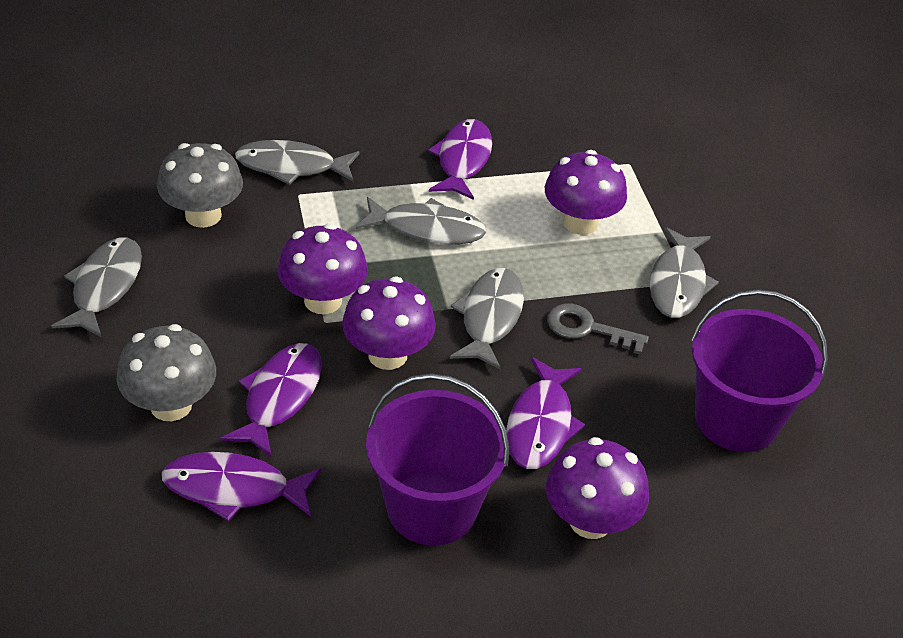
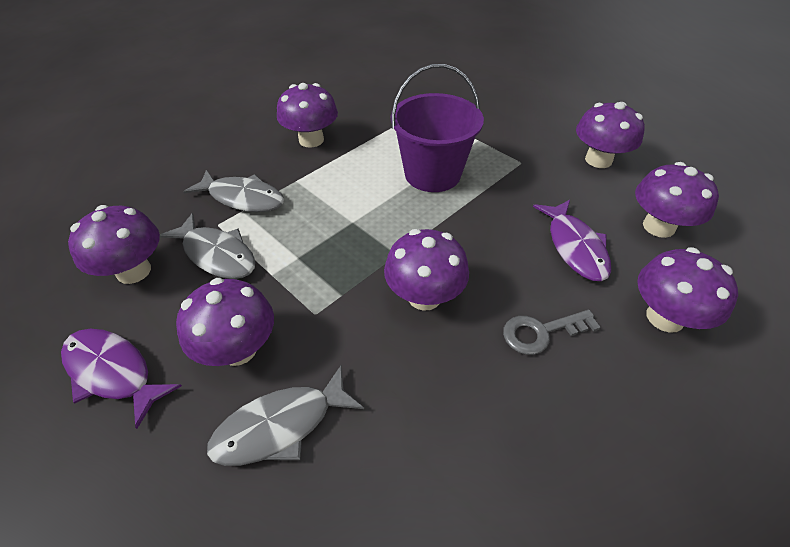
grey fish: [51,237,142,338] [235,140,360,185] [356,197,486,244] [450,268,524,370] [650,227,719,318] = 5 -> [160,213,255,279] [183,170,284,212] [207,365,364,466] = 3
grey mushroom: [116,324,216,421] [157,143,243,228] = 2 -> none = 0
purple bucket: [366,373,509,546] [691,289,828,452] = 2 -> [391,64,484,192] = 1
purple fish: [162,452,321,522] [220,343,322,458] [428,119,492,200] [506,357,585,469] = 4 -> [61,329,182,429] [533,200,611,281] = 2
purple mushroom: [277,224,368,314] [342,276,436,370] [545,150,627,235] [546,437,649,539] = 4 -> [68,205,160,284] [176,278,274,366] [277,83,338,148] [384,229,469,311] [576,102,645,168] [635,162,719,238] [637,247,738,333] = 7

